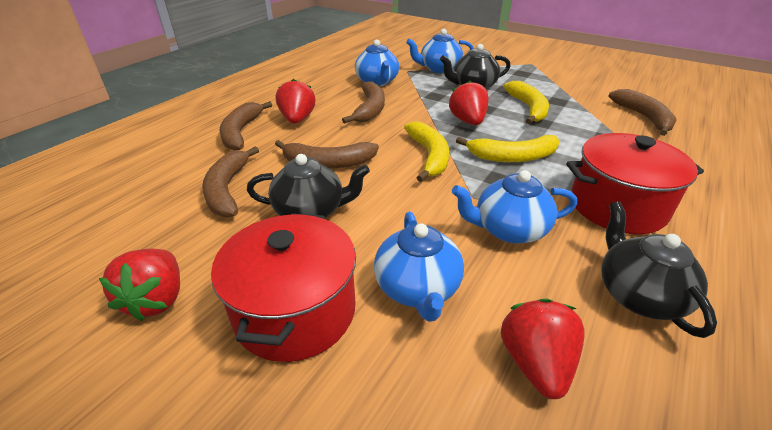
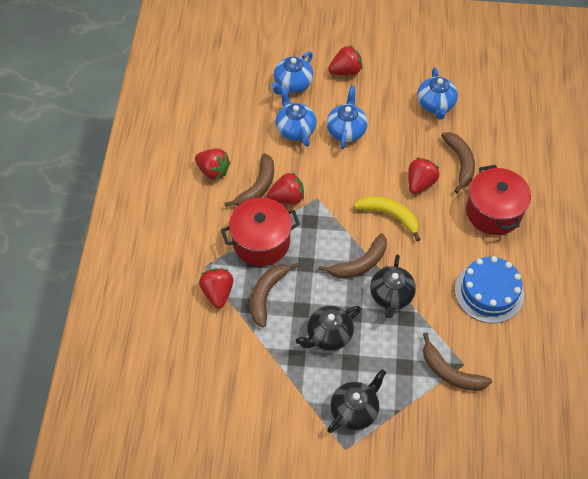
blue cake: none = 0 -> [455,256,524,323] = 1
red strawberry: [99,249,180,321] [276,79,316,124] [449,80,489,125] [501,299,585,399] = 4 -> [195,149,230,180] [199,268,233,308] [267,172,304,205] [328,46,362,75] [408,158,440,194] = 5
yellow banana: [404,121,449,182] [456,135,560,162] [504,81,549,124] = 3 -> [354,196,421,241] = 1

